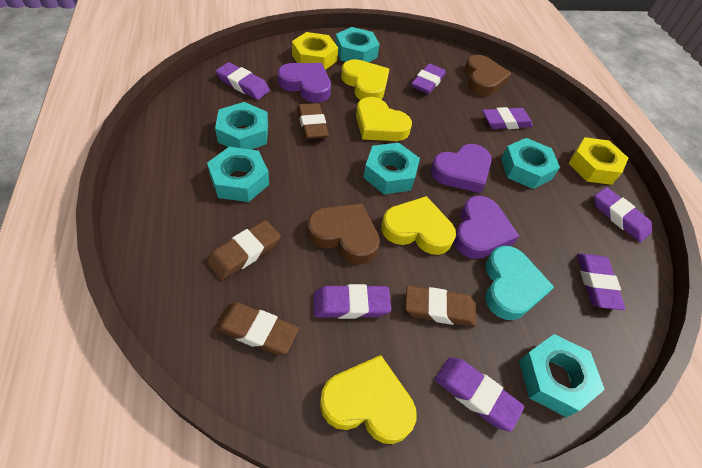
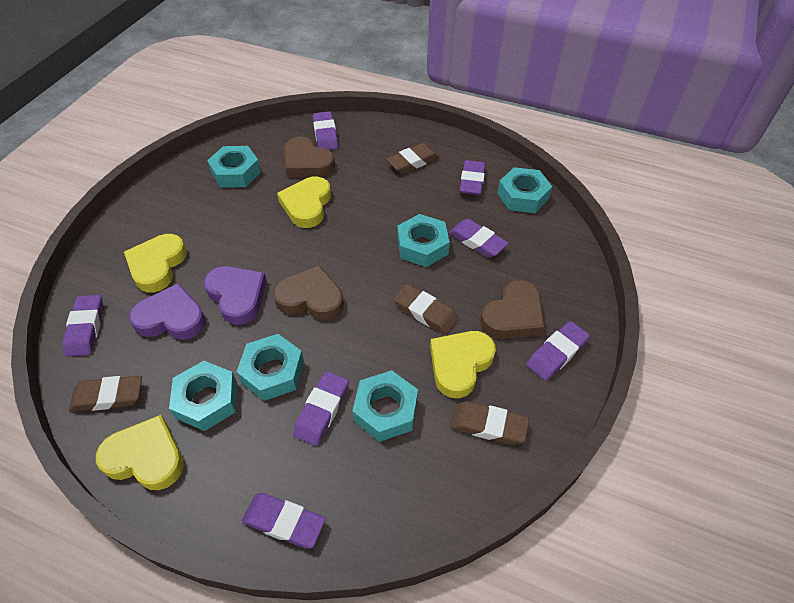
brown heart: [307,203,380,264] [464,55,511,96] = 2 -> [273,265,344,320] [284,137,335,177] [480,280,545,339] = 3
purple heart: [278,63,331,103] [431,144,492,193] [454,196,519,259] = 3 -> [129,283,206,340] [204,266,267,325] = 2
turquoise heart: [485,246,554,320] = 1 -> none = 0
yellow nut: [292,32,338,70] [568,137,628,185] = 2 -> none = 0

